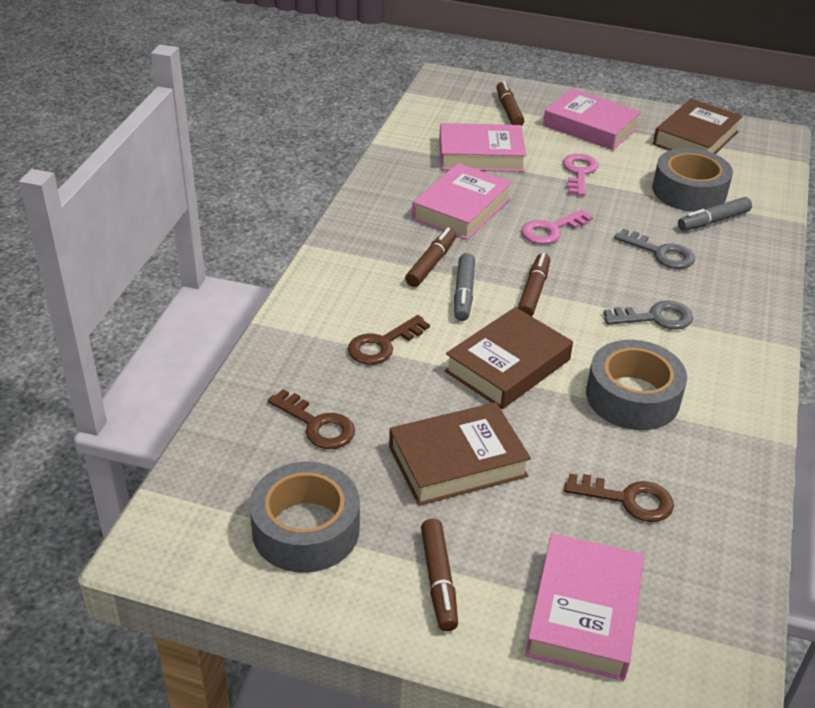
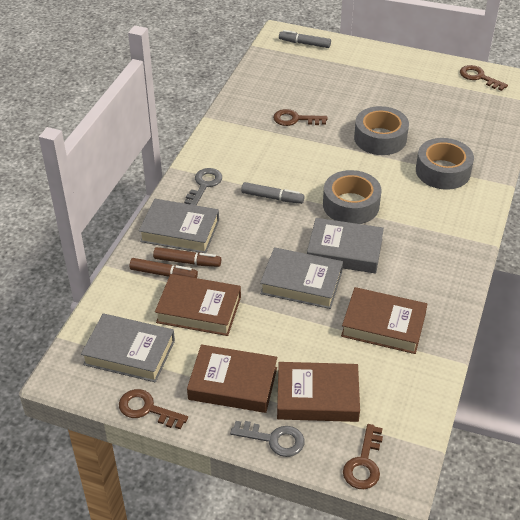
brown book: [389,402,531,506] [445,307,573,409] [653,99,743,154] = 3 -> [155,274,241,336] [187,344,277,413] [277,362,360,422] [341,287,427,354] = 4
brown key: [268,389,355,449] [348,315,430,365] [564,474,674,522] = 3 -> [119,389,188,429] [273,109,328,126] [343,424,383,489] [460,65,508,91] = 4
brown marker: [405,228,457,287] [421,519,458,631] [496,81,524,125] [518,253,550,316] = 4 -> [129,258,198,278] [153,247,221,267] = 2
grey book: none = 0 -> [81,313,175,382] [139,199,219,253] [260,247,343,309] [307,218,384,273] = 4
pink book: [412,163,512,240] [439,123,526,172] [525,533,644,681] [543,89,641,150] = 4 -> none = 0
pink key: [521,209,593,244] [563,154,599,196] = 2 -> none = 0

